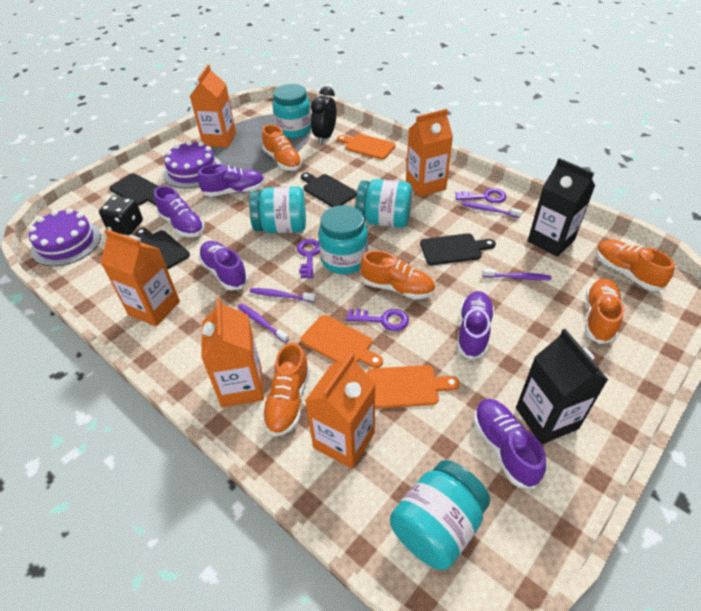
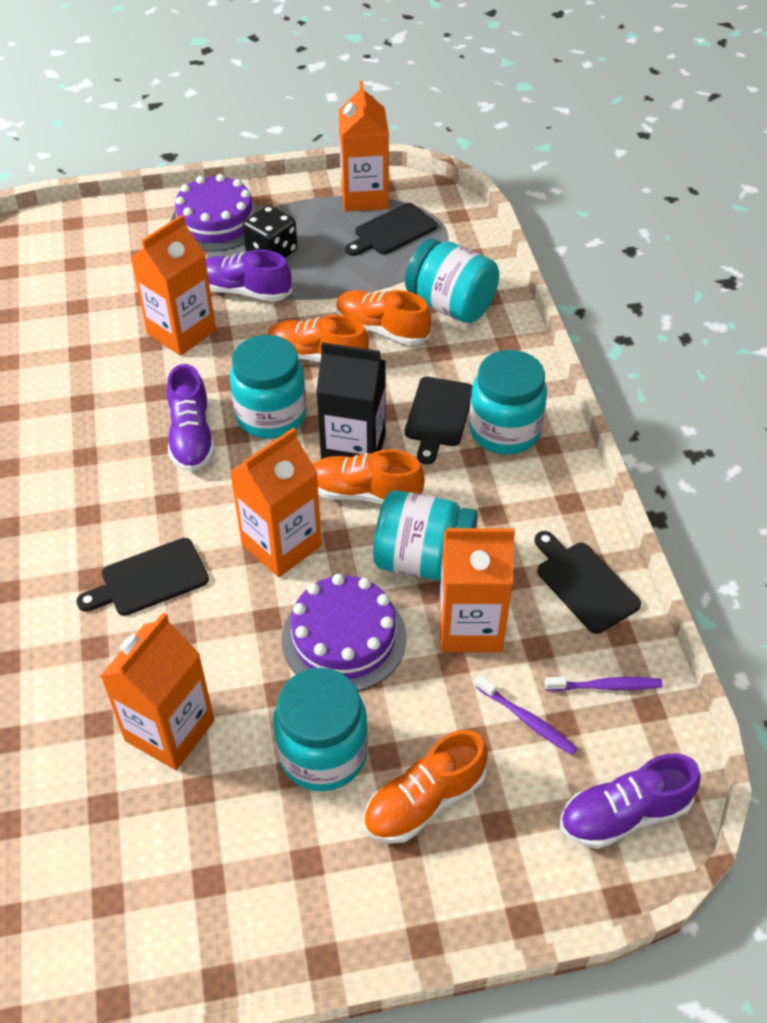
black carton: [516,329,608,444] [528,158,595,257] = 2 -> [316,342,386,459] = 1
black clock: [311,87,336,144] = 1 -> none = 0
orange cutting board: [300,315,383,368] [337,134,396,160] [367,365,460,409] = 3 -> none = 0
orange shoe: [262,124,302,171] [262,343,310,437] [360,250,435,299] [585,279,624,344] [596,240,675,291] = 5 -> [267,315,369,362] [313,449,424,504] [336,290,431,346] [363,730,488,843] = 4
purple key: [297,239,320,278] [346,309,409,331] [456,188,506,203] = 3 -> none = 0
purple shoe: [154,186,204,237] [198,164,265,197] [199,241,249,290] [457,291,494,360] [474,399,546,489] = 5 -> [167,364,215,472] [206,250,292,302] [560,753,701,849] = 3
purple toothbrush: [238,303,289,343] [250,288,316,302] [461,202,522,218] [482,269,551,280] = 4 -> [475,675,577,755] [545,677,663,691] = 2

